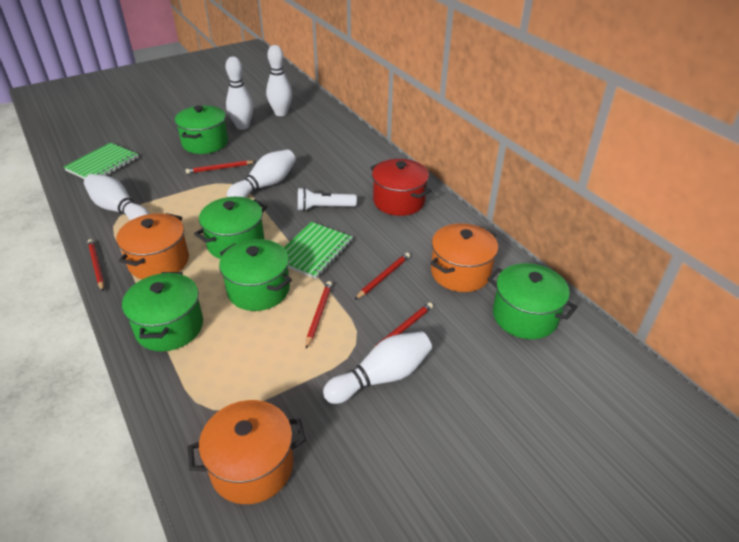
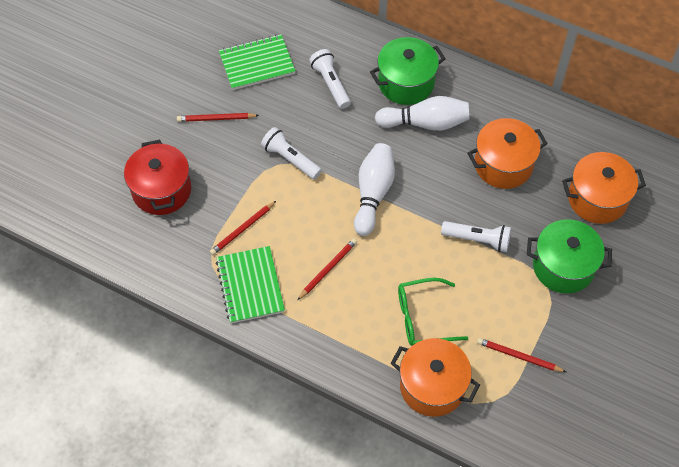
green glasses: none = 0 -> [398,278,468,346] = 1
green pot: [122,272,203,351] [175,105,228,154] [194,197,267,259] [219,239,292,311] [487,263,578,339] = 5 -> [370,37,446,105] [527,219,612,294] = 2
red pencil: [88,239,104,291] [186,160,256,174] [306,281,332,349] [355,253,410,300] [371,302,433,351] = 5 -> [177,113,259,122] [210,201,276,255] [297,238,357,300] [477,338,566,372] = 4
white bowling pin: [84,174,150,221] [226,57,253,130] [227,149,296,198] [266,45,292,116] [323,331,432,404] = 5 -> [354,143,395,236] [375,96,469,131] = 2
white flashlight: [298,187,357,211] = 1 -> [261,127,322,179] [309,49,351,109] [441,221,511,252] = 3

